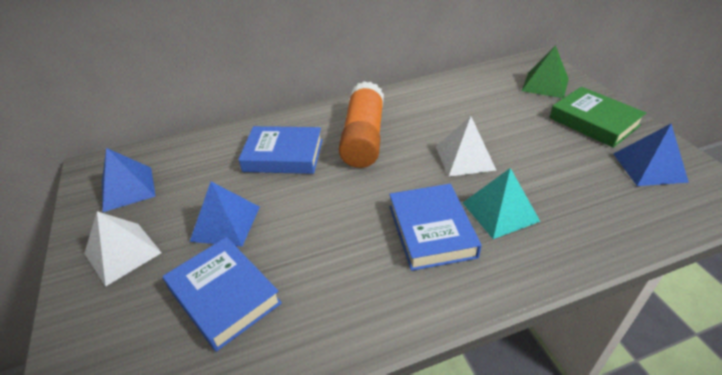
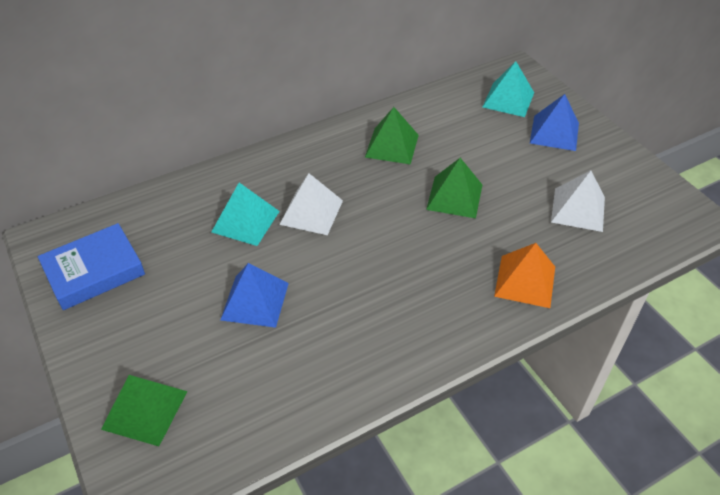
blue book: [163,237,282,352] [238,126,323,174] [389,184,482,271] = 3 -> [38,223,145,310] = 1
blue pyramid: [102,148,156,212] [190,182,260,247] [614,124,689,186] = 3 -> [221,263,289,328] [530,94,579,151] = 2
green book: [549,87,646,148] = 1 -> none = 0
green pyramid: [522,45,569,98] = 1 -> [101,375,188,446] [365,107,419,165] [426,158,482,218] = 3
orange glue stick: [339,81,384,168] = 1 -> none = 0
orange pyramid: none = 0 -> [494,243,555,308] = 1
turquoise pyramid: [463,168,540,239] = 1 -> [212,183,280,246] [483,61,534,117] = 2

